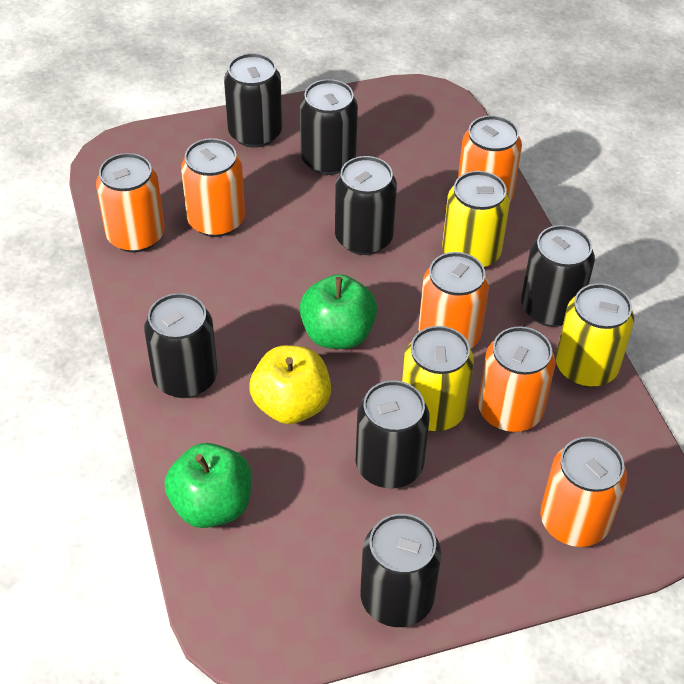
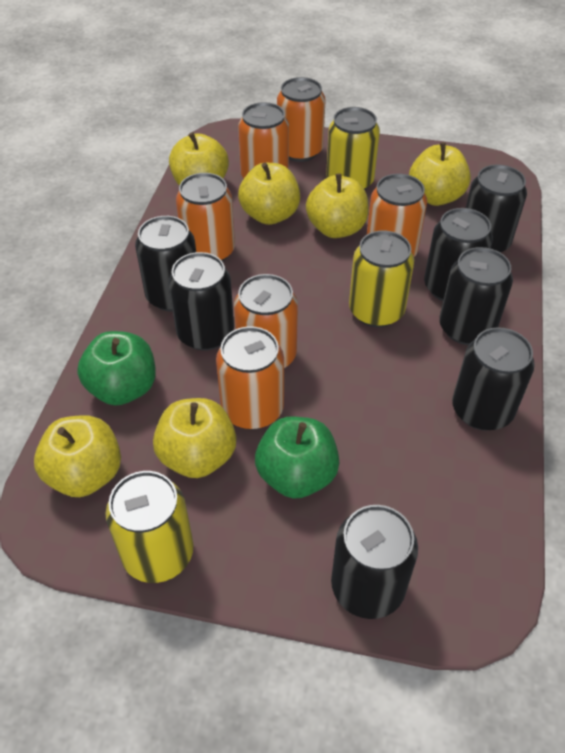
yellow apple: [249,345,331,424] = 1 -> [34,415,121,497] [153,398,236,478] [169,132,229,185] [238,163,300,225] [306,173,369,238] [409,142,471,206] = 6

